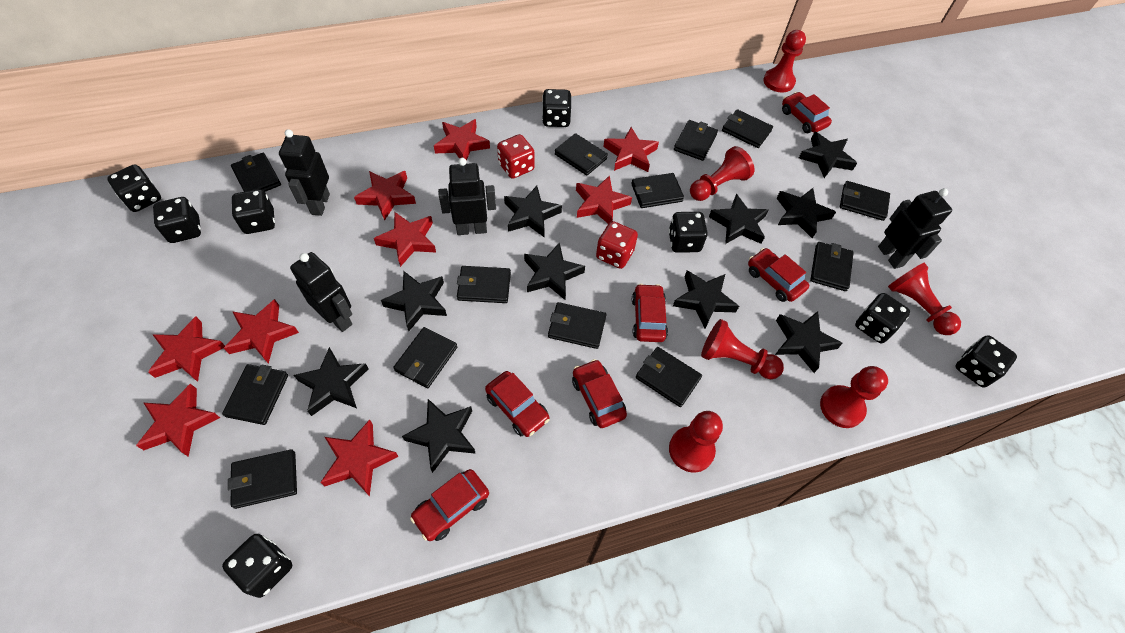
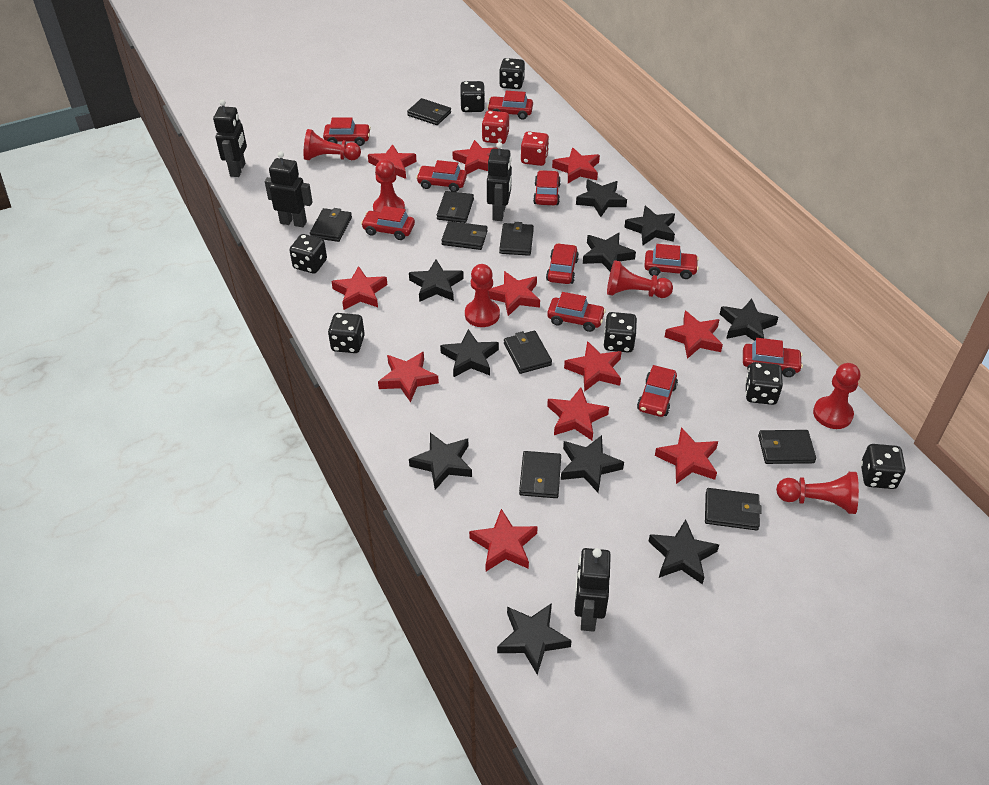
black dice: [107,164,161,212] [153,197,201,243] [222,534,292,598] [232,189,275,234] [542,89,571,127] [669,212,708,253] [855,293,910,343] [955,335,1017,388] = 8 -> [289,234,327,273] [328,313,365,353] [460,81,485,112] [499,58,525,89] [603,312,637,353] [745,362,783,405] [861,444,906,489] = 7
black wallet: [222,364,288,425] [228,450,297,509] [231,153,281,192] [393,327,457,388] [457,266,511,303] [548,302,606,349] [555,133,608,176] [631,173,684,208] [636,347,702,407] [674,120,718,161] [722,109,773,148] [810,242,854,291] [840,181,890,221] = 13 -> [310,208,352,242] [407,98,451,125] [437,191,474,223] [441,221,488,250] [499,222,534,256] [504,331,552,374] [519,451,561,498] [705,488,762,531] [758,430,816,464] = 9
red car: [410,469,489,541] [485,371,550,437] [572,359,627,428] [632,283,668,342] [748,248,809,302] [782,92,832,133] = 6 -> [323,117,371,146] [361,206,415,240] [416,160,467,192] [487,91,533,120] [533,170,561,205] [546,243,579,284] [547,292,606,332] [637,365,678,417] [644,244,699,279] [743,338,803,377] = 10
red star: [136,383,220,457] [148,316,225,382] [224,299,299,364] [320,420,399,496] [354,171,416,221] [374,212,436,267] [434,119,490,161] [576,175,632,224] [603,127,659,172] = 9 -> [331,266,387,310] [368,144,417,179] [378,352,439,402] [452,140,498,174] [469,509,538,571] [489,271,540,316] [547,387,609,440] [552,147,600,183] [564,341,622,392] [655,427,718,484] [665,311,723,359] = 11

